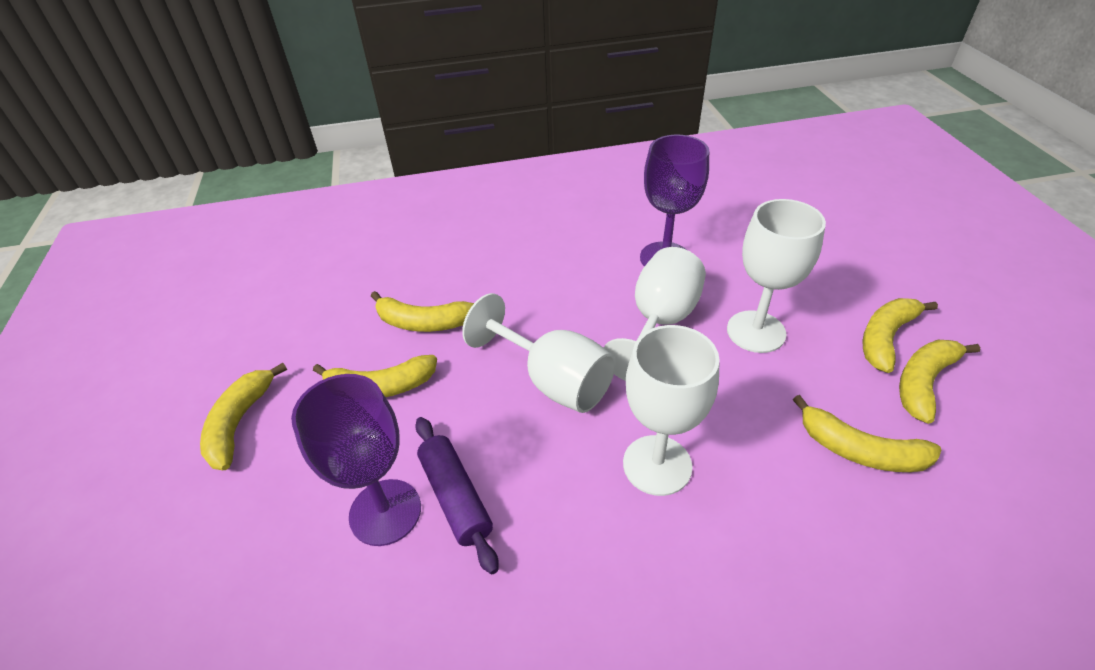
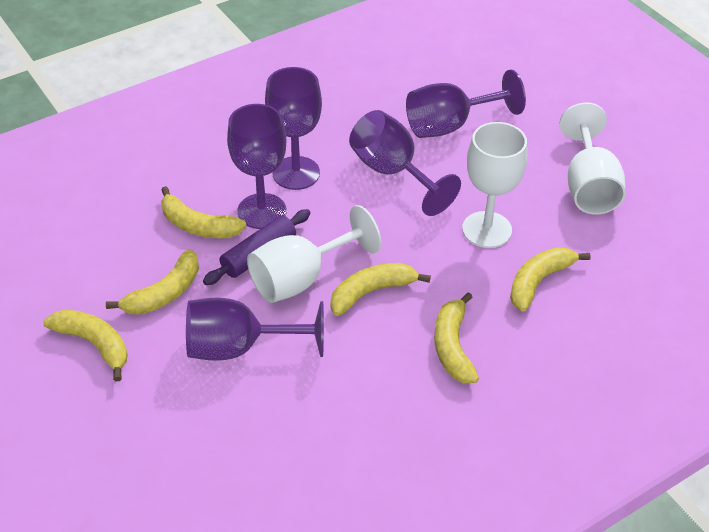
purple goblet: [291,374,421,546] [640,135,709,267] = 2 -> [186,298,324,361] [227,104,287,229] [265,67,322,190] [349,110,461,216] [406,70,526,138] = 5
white goblet: [462,293,616,413] [604,247,706,381] [623,325,720,496] [727,199,826,353] = 4 -> [247,205,381,303] [462,122,527,248] [560,103,626,214] = 3

